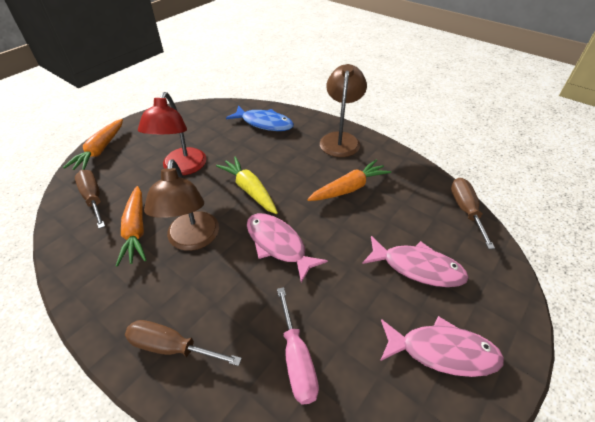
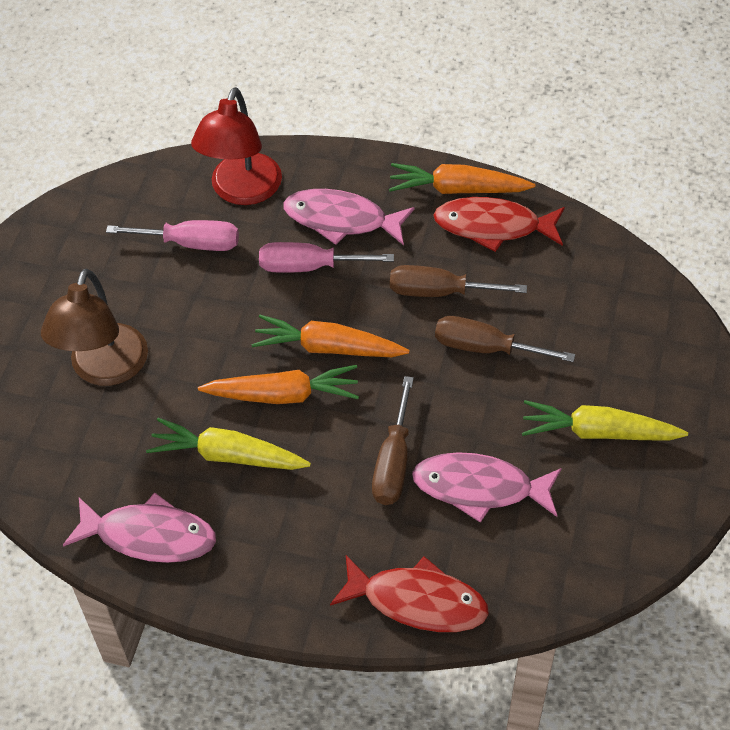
blue fish: [226,105,294,131] = 1 -> none = 0
brown lamp: [144,159,219,251] [320,64,367,157] = 2 -> [41,269,148,386] = 1
pink screwdriver: [277,287,319,405] = 1 -> [106,220,239,251] [259,242,394,273] = 2
red fish: none = 0 -> [330,555,489,632] [433,197,565,252] = 2
yellow carrot: [216,156,278,214] = 1 -> [146,418,311,470] [522,400,688,441] = 2

